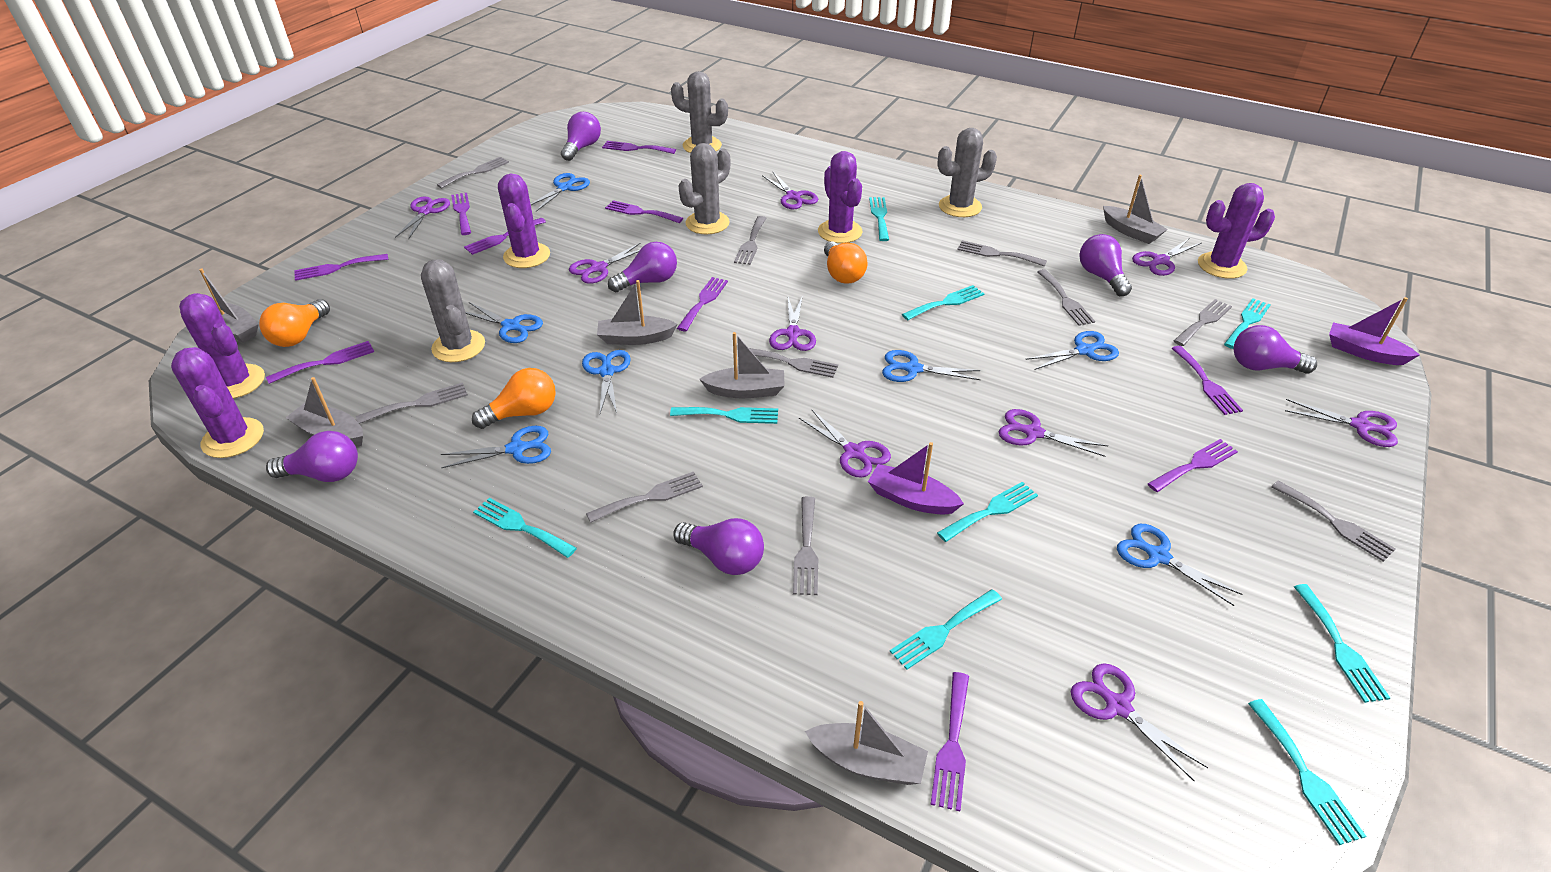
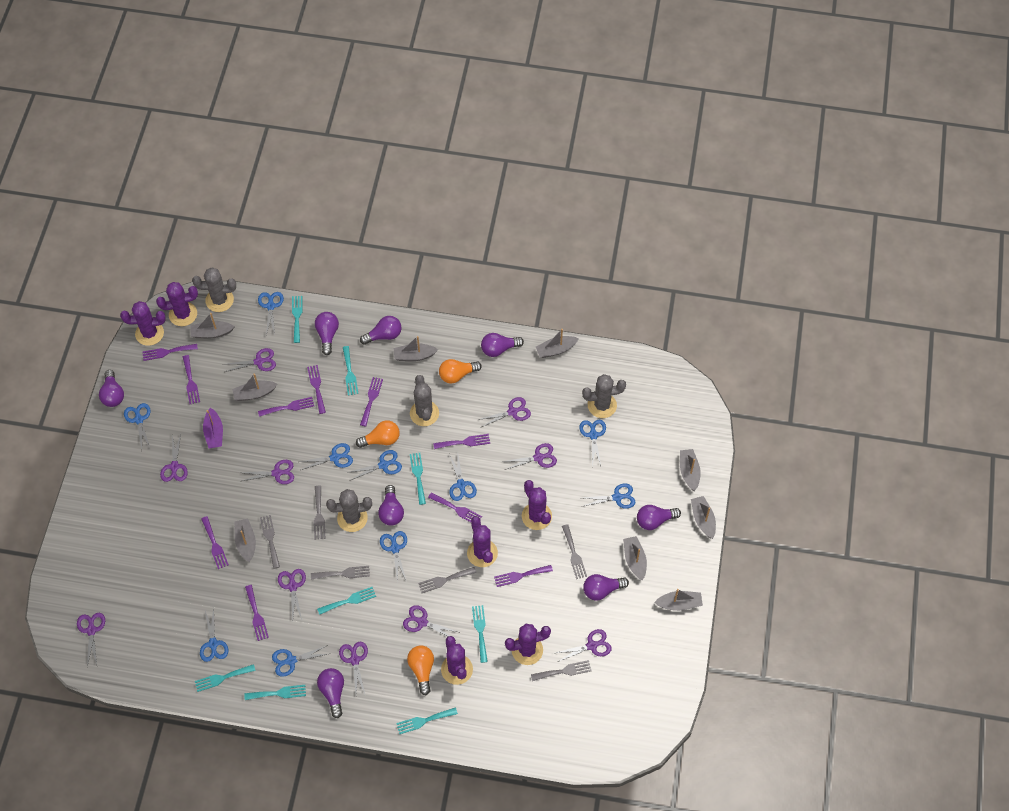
blue scissors: [441,426,551,468] [465,302,543,343] [531,173,590,211] [582,350,631,413] [882,350,981,382] [1025,331,1119,370] [1117,524,1243,606] = 7 -> [124,403,151,450] [200,608,228,662] [258,292,284,335] [272,645,328,677] [300,443,353,470] [347,450,402,480] [380,531,407,583] [449,454,477,501] [579,420,606,467] [581,483,635,509] = 10
grey boat: [199,268,259,343] [286,377,363,447] [597,280,678,345] [699,332,785,398] [805,701,928,785] [1103,175,1168,244] = 6 -> [190,313,235,338] [232,374,277,401] [235,519,256,562] [394,336,438,361] [536,329,579,358] [623,536,647,580] [654,589,703,611] [680,449,701,491] [691,496,716,539] = 9
grey fork: [356,383,468,424] [437,157,509,188] [586,472,703,523] [734,216,766,265] [749,348,838,378] [793,496,818,595] [957,241,1047,267] [1037,269,1095,326] [1174,299,1232,346] [1271,480,1395,562] = 10 -> [260,515,280,569] [311,566,370,580] [314,486,325,540] [418,567,477,593] [531,660,591,681] [562,524,587,579] = 6
purple boat: [868,442,964,515] [1329,297,1420,365] = 2 -> [203,408,223,449] = 1
purple cactus: [171,347,264,458] [179,293,265,399] [498,173,550,268] [818,151,862,243] [1198,183,1275,279] = 5 -> [120,301,166,346] [156,282,198,326] [441,636,473,685] [467,516,498,567] [505,624,551,665] [522,480,552,530] = 6
purple light bulb: [266,431,358,482] [561,112,601,161] [608,242,677,292] [673,518,764,575] [1079,234,1132,296] [1233,325,1317,374] = 6 -> [99,370,124,407] [315,312,339,355] [317,668,344,718] [360,316,401,345] [378,485,404,526] [481,333,524,357] [583,574,629,601] [637,505,681,530] = 8
purple scissors: [395,196,450,240] [569,242,641,284] [762,172,818,209] [769,295,816,351] [799,410,891,478] [999,409,1108,457] [1071,663,1208,781] [1132,239,1201,276] [1285,399,1398,447] = 9 -> [77,613,105,667] [160,434,188,482] [225,348,276,372] [241,460,294,484] [278,569,306,621] [339,642,368,694] [403,605,458,636] [478,397,531,428] [502,443,557,470] [556,629,612,662] = 10
turquoise fork: [473,498,577,558] [670,407,778,424] [869,197,889,241] [890,589,1002,670] [902,285,984,320] [937,482,1038,542] [1224,298,1271,349] [1248,699,1366,845] [1294,584,1390,703] = 9 -> [195,664,256,692] [244,685,306,700] [292,296,302,343] [317,587,376,615] [343,346,358,396] [396,707,458,734] [410,453,426,505] [472,605,488,663] = 8

